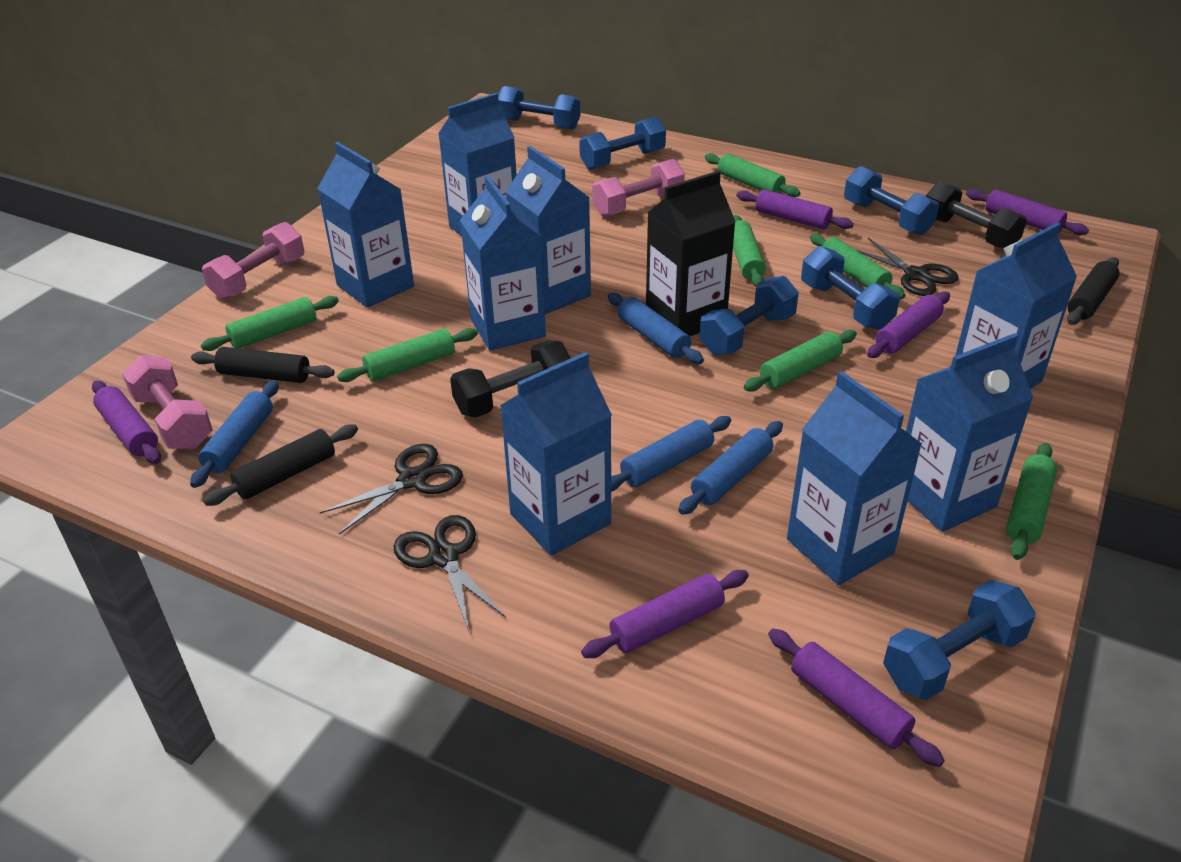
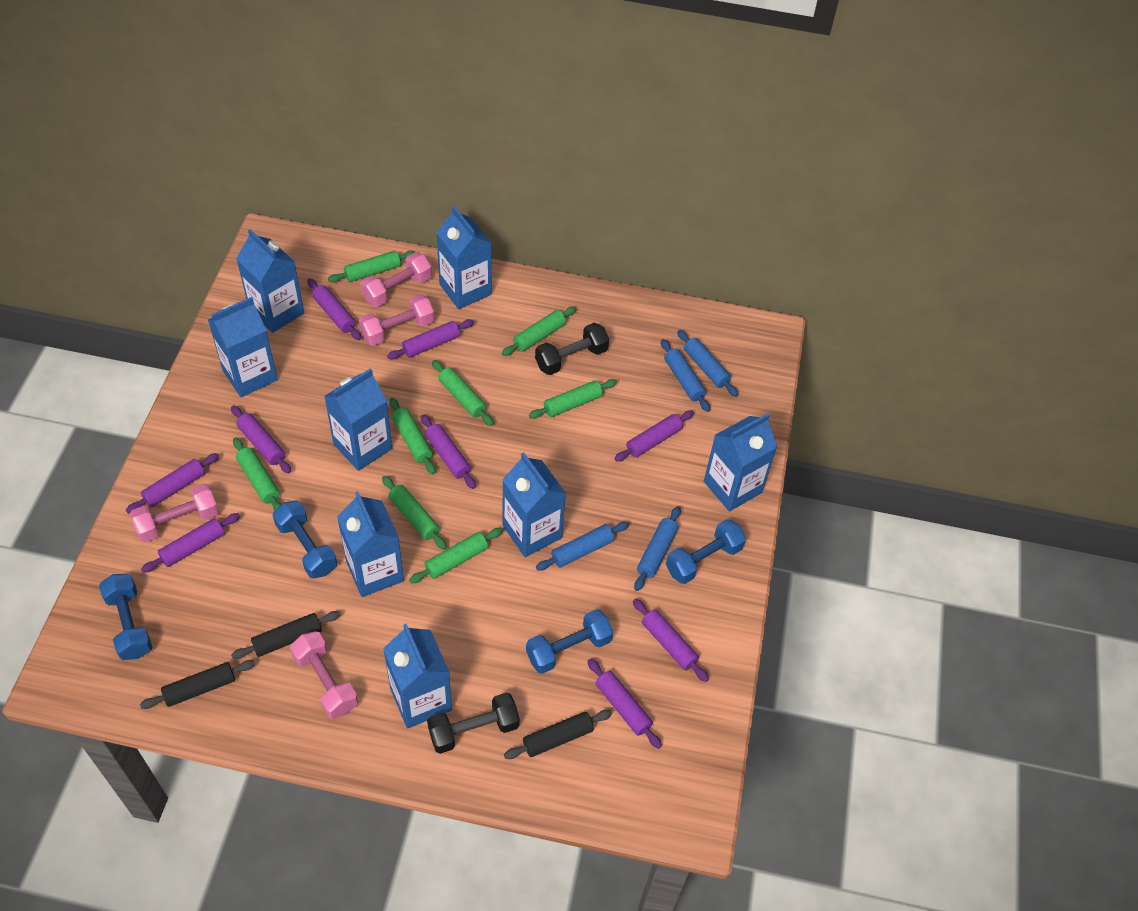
black carton: [646,171,736,336] = 1 -> none = 0
black scissors: [320,444,463,534] [394,515,506,631] [855,238,959,296] = 3 -> none = 0
blue dumbbell: [498,86,580,130] [579,116,666,170] [699,276,799,355] [801,246,900,330] [844,166,939,235] [883,580,1035,700] = 6 -> [99,574,152,660] [273,501,337,579] [526,609,613,674] [666,519,746,584] = 4
green rolling pin: [201,296,339,351] [337,328,478,382] [705,153,801,197] [733,215,766,286] [744,330,857,392] [810,234,905,299] [1006,443,1057,560] = 7 -> [233,438,281,511] [328,251,415,282] [382,476,447,550] [389,398,436,474] [409,528,503,583] [432,360,494,426] [502,306,576,356] [529,379,617,419] = 8
pink dumbbell: [122,355,213,449] [202,222,305,300] [592,159,685,217] = 3 -> [130,483,219,542] [290,631,358,719] [359,295,434,346] [361,252,432,307] = 4
purple rolling pin: [92,380,161,464] [581,570,749,658] [737,189,854,230] [768,629,945,767] [867,291,950,358] [966,189,1089,235] = 6 -> [126,453,219,514] [141,513,240,573] [231,405,291,474] [307,278,361,340] [387,319,474,360] [421,414,476,489] [587,659,662,749] [614,410,694,462] [633,599,709,682] = 9

